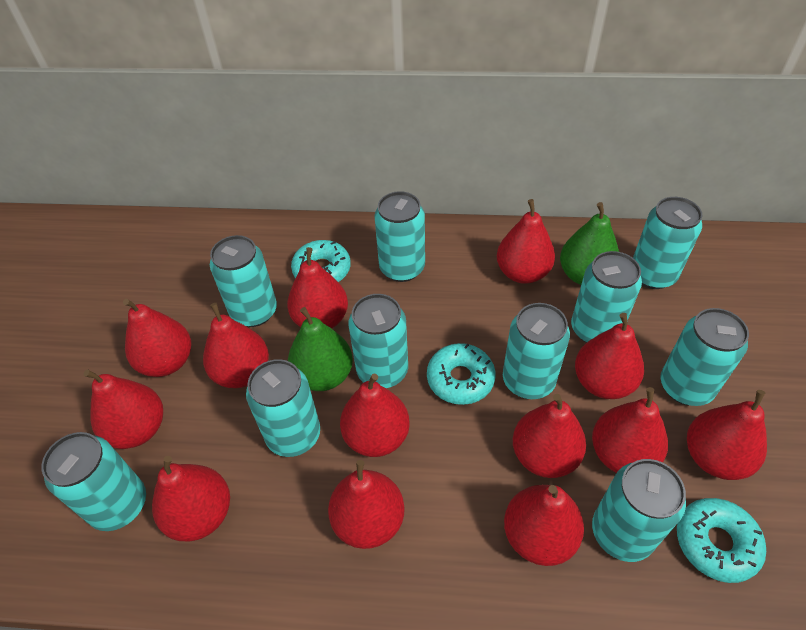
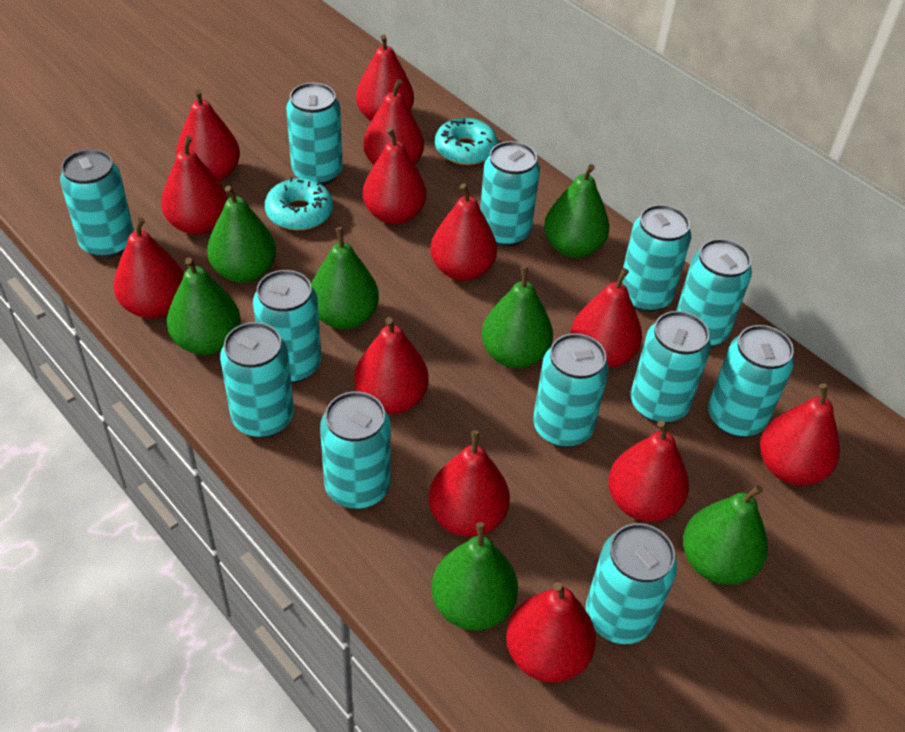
green pear: [288,307,353,391] [560,202,619,285] = 2 -> [167,258,241,355] [207,185,276,283] [311,227,379,330] [432,522,518,631] [482,266,553,368] [544,164,609,258] [683,485,768,585] = 7
turquoise can: [41,432,146,531] [210,235,277,327] [246,359,320,457] [348,294,408,388] [374,191,425,282] [503,303,570,399] [571,251,642,343] [592,459,686,562] [633,197,702,289] [660,308,749,406] = 10 -> [60,149,134,258] [220,322,294,438] [253,270,321,383] [286,82,343,185] [320,391,391,509] [480,141,540,247] [533,333,609,447] [586,523,677,644] [622,205,691,312] [631,311,711,423] [676,239,752,347] [708,325,794,437] = 12
turquoise donut: [291,240,351,282] [427,343,495,405] [677,498,766,583] = 3 -> [265,177,333,230] [435,118,498,165] = 2

